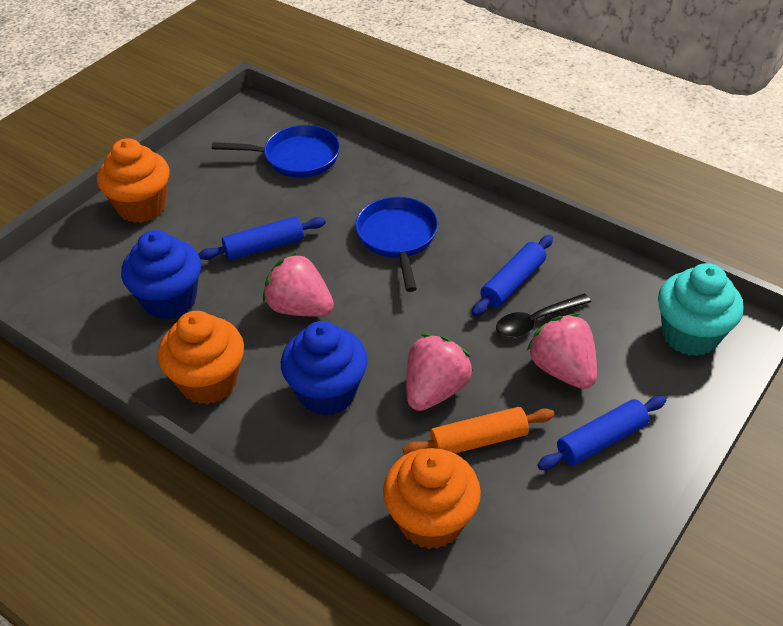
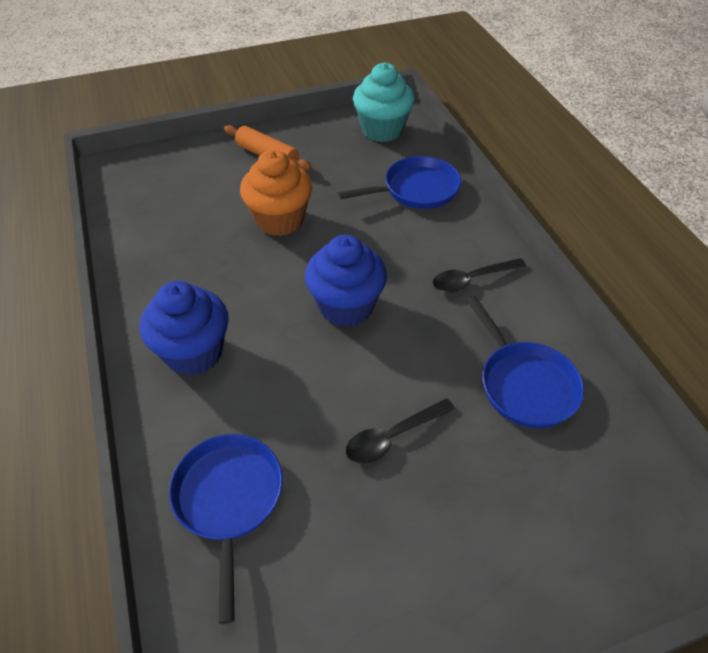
black spoon: [496,294,591,337] = 1 -> [346,398,455,464] [433,258,526,293] = 2
blue pan: [212,125,340,178] [355,197,438,292] = 2 -> [169,434,283,624] [338,156,461,209] [466,296,584,428] = 3
blue rolling pin: [198,216,326,261] [472,235,553,316] [537,396,666,470] = 3 -> none = 0
orange cupcake: [97,138,170,223] [158,311,244,404] [383,448,481,549] = 3 -> [240,149,312,236] = 1
pink strawberry: [263,252,334,316] [406,334,473,411] [527,314,597,389] = 3 -> none = 0

